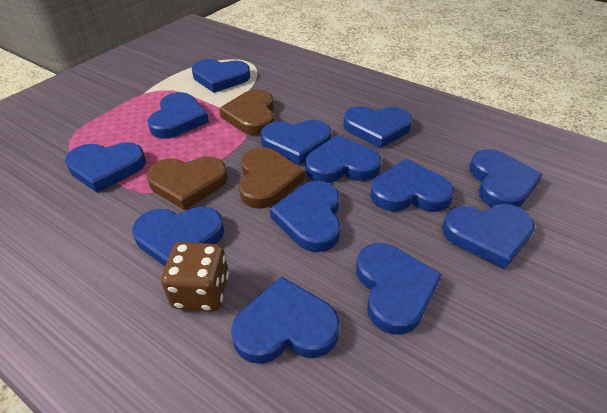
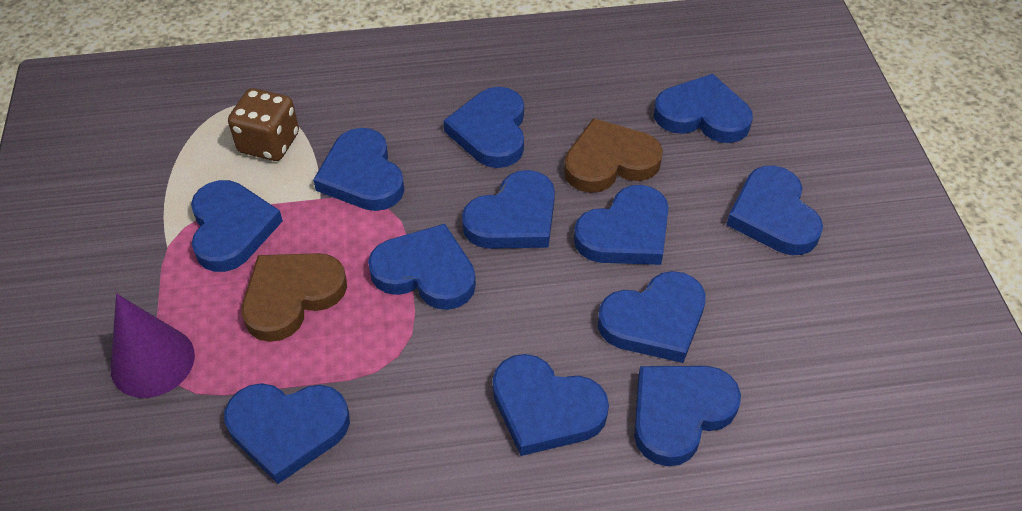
blue heart: [65,142,146,193] [132,207,224,266] [147,92,209,139] [192,59,250,93] [231,276,340,364] [261,120,331,165] [270,181,341,252] [305,135,381,183] [343,106,412,149] [356,243,442,335] [370,159,454,212] [442,204,535,269] [469,149,543,207] = 13 -> [191,180,283,272] [224,383,350,484] [313,128,404,211] [368,224,476,310] [444,87,524,168] [462,170,555,249] [493,354,609,456] [574,185,669,265] [598,271,706,363] [634,366,741,466] [654,74,753,143] [727,166,823,255] = 12
brown heart: [146,156,228,210] [219,89,274,135] [239,147,304,209] = 3 -> [242,253,347,342] [564,118,663,193] = 2
purple cone: none = 0 -> [111,294,195,398] = 1

